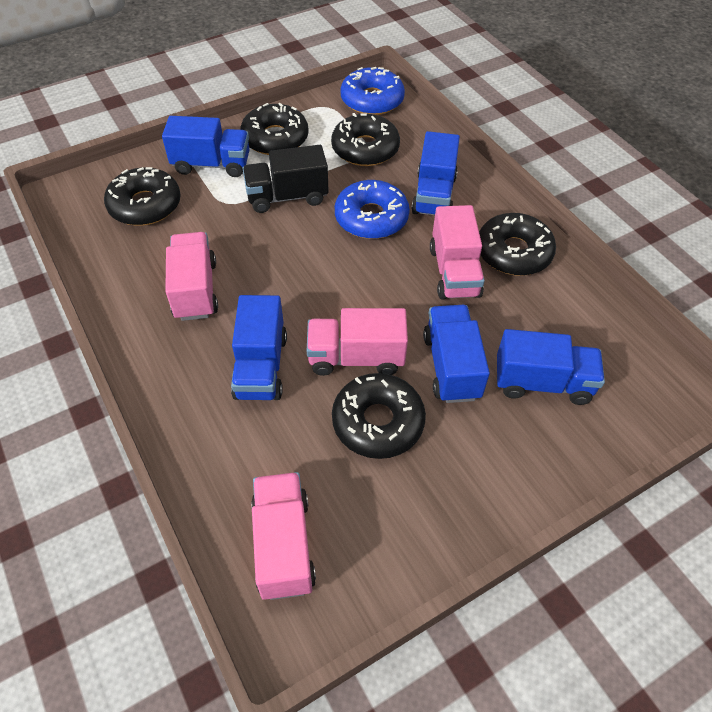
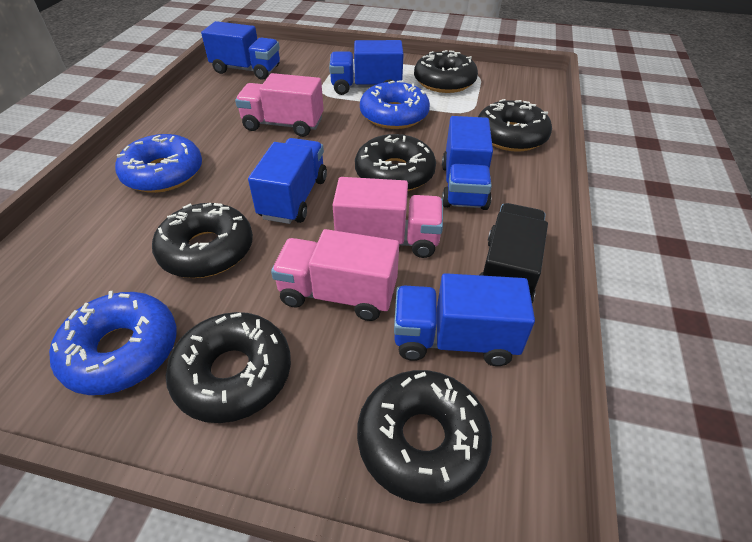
black donut: [104,167,181,226] [240,103,309,155] [331,113,400,166] [332,373,426,459] [479,213,556,276] = 5 -> [152,203,253,278] [166,312,291,423] [355,134,436,191] [357,370,492,504] [414,50,478,93] [478,99,552,152] = 6
blue donut: [335,180,410,239] [340,67,405,115] = 2 -> [49,291,177,395] [115,134,202,193] [360,80,430,129] = 3
pink truck: [165,232,218,321] [251,472,316,600] [307,308,408,376] [430,205,485,299] = 4 -> [235,73,324,137] [271,229,399,321] [333,177,443,258] = 3

